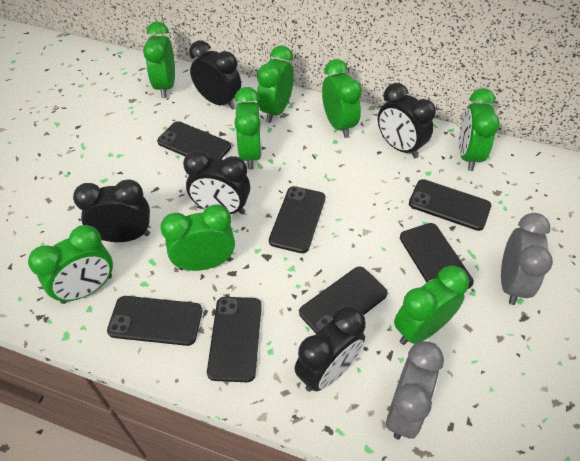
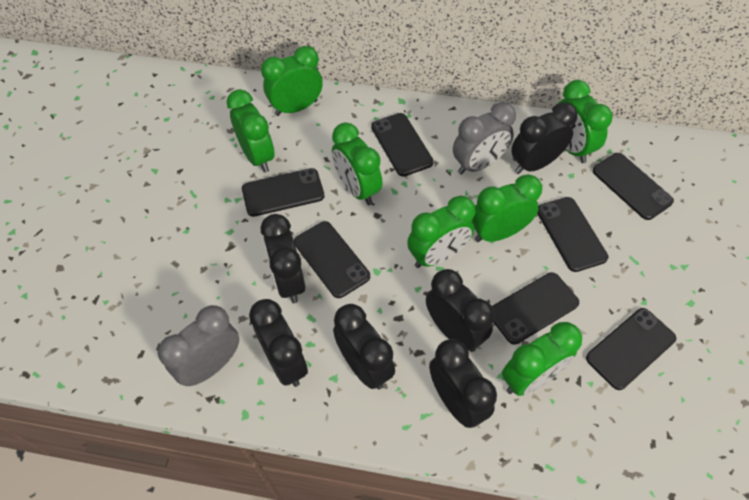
black clock: [73,179,150,242] [183,150,250,214] [189,40,241,110] [295,306,366,392] [378,83,436,158] = 5 -> [249,299,308,387] [261,214,305,303] [333,304,395,389] [426,269,495,352] [429,339,497,428] [511,102,578,174] = 6
green clock: [28,225,113,304] [143,22,175,98] [161,205,235,271] [234,87,262,170] [257,46,294,123] [322,59,362,138] [394,266,469,345] [459,88,500,171] = 8 -> [227,89,275,172] [261,46,323,116] [332,122,383,205] [407,195,476,268] [472,174,542,242] [502,322,582,396] [558,80,613,163] = 7

